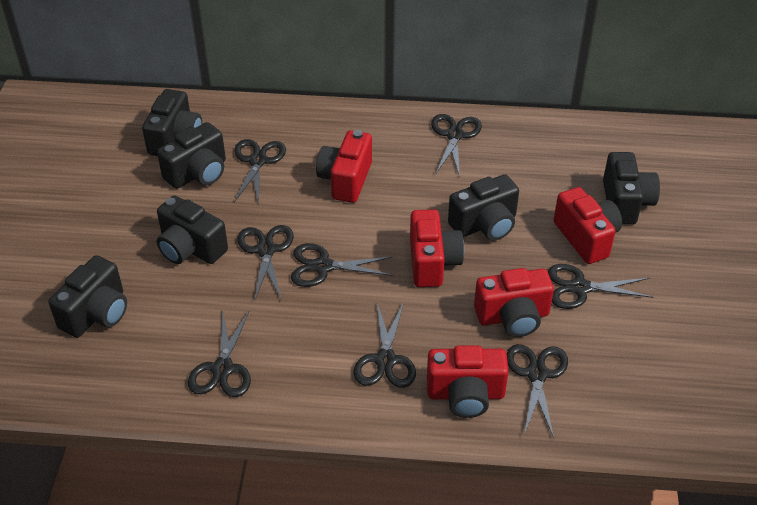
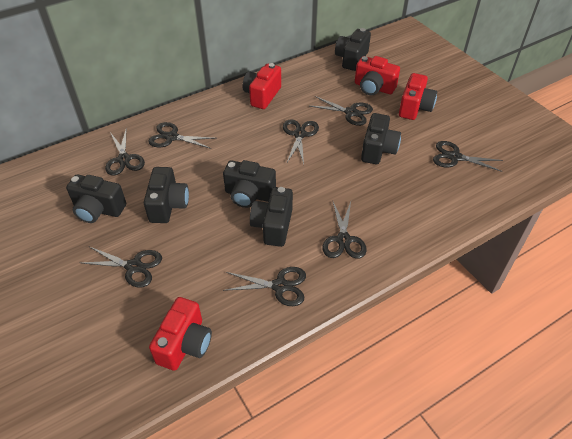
red camera: [316,130,372,203] [410,209,464,287] [427,345,509,418] [474,268,554,337] [554,187,622,264] = 5 -> [149,297,212,371] [243,63,281,109] [355,56,400,95] [399,73,437,120] = 4

